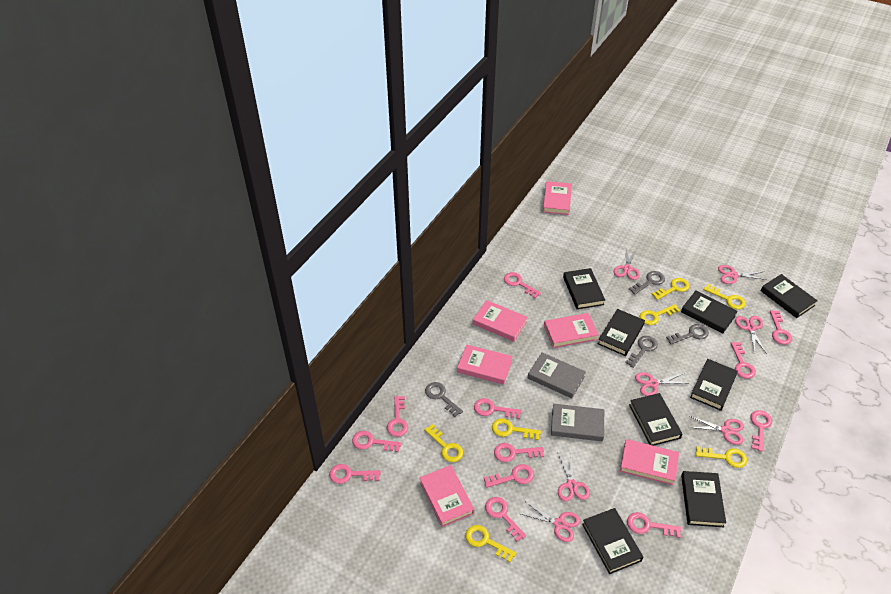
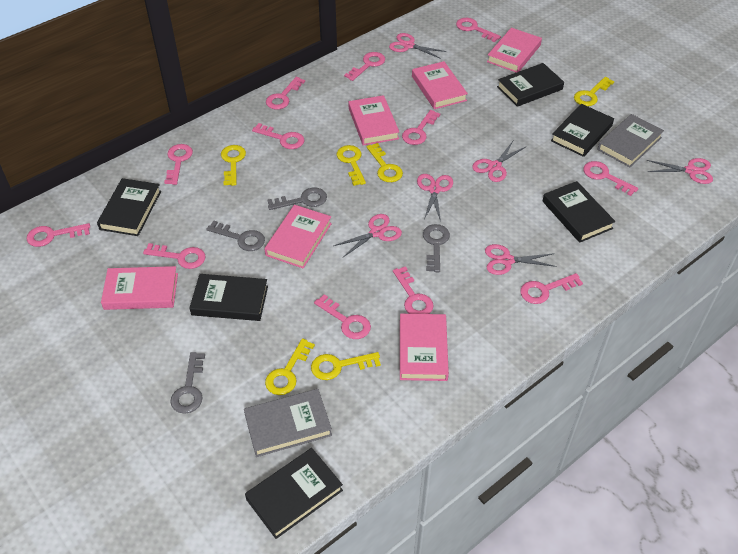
black book: [563,268,605,309] [582,508,643,574] [598,309,645,356] [629,393,682,446] [681,290,738,333] [681,471,726,527] [690,359,738,411] [761,274,818,318] = 8 -> [97,178,161,236] [189,274,268,321] [245,448,343,539] [497,63,564,107] [543,181,616,243] [551,104,614,157] = 6
pink scissors: [521,502,580,542] [557,452,590,502] [614,249,640,280] [635,372,686,396] [688,416,744,445] [718,265,767,284] [735,316,767,354] = 7 -> [333,214,402,257] [389,33,447,59] [417,174,453,222] [472,141,525,182] [485,244,557,275] [647,158,713,184] = 6
yellow key: [424,424,463,462] [465,525,516,562] [492,418,541,440] [639,304,680,325] [652,278,690,300] [696,446,747,468] [704,284,746,310] = 7 -> [221,145,246,186] [265,338,315,395] [311,352,381,380] [337,145,366,186] [366,143,403,182] [574,77,614,106] = 6

